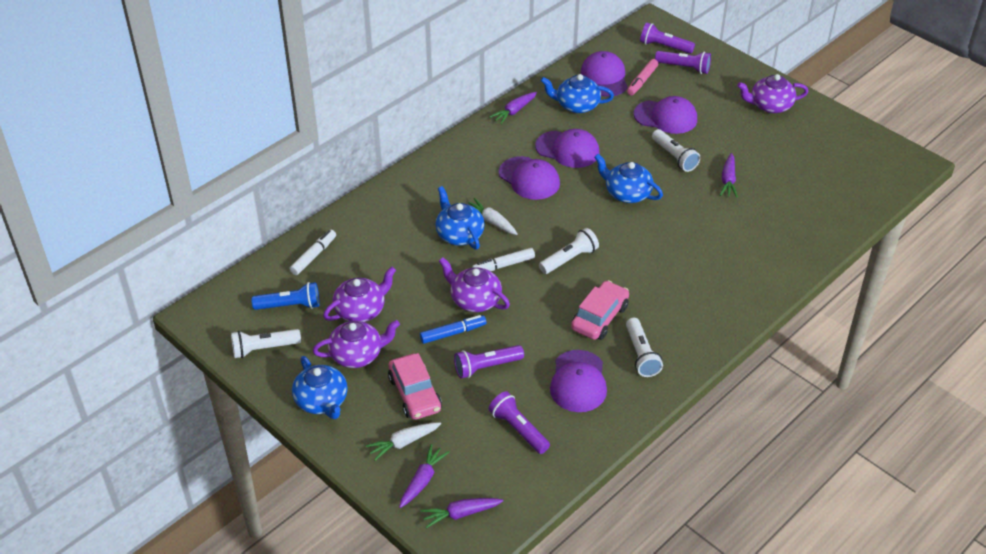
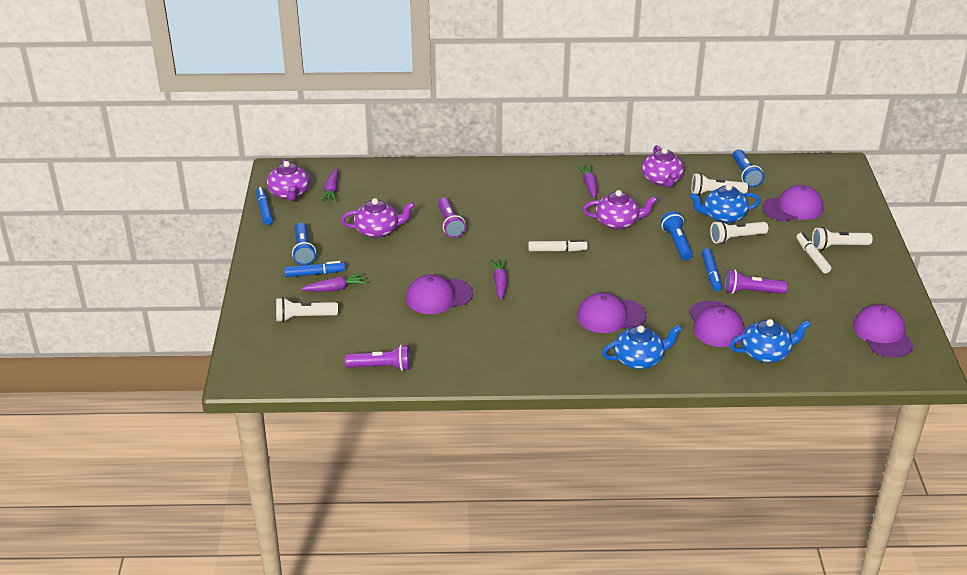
blue flashlight: [252,282,320,310] = 1 -> [292,223,316,265] [661,211,693,261] [733,150,764,187] = 3
blue marker: [420,315,486,344] = 1 -> [256,187,273,225] [284,261,345,277] [702,248,722,292] = 3
blue teapot: [292,356,348,419] [435,186,485,249] [541,74,614,113] [594,154,663,203] = 4 -> [602,325,682,369] [690,184,760,223] [730,319,811,363] = 3
pink car: [388,353,442,420] [571,280,629,340] = 2 -> none = 0
pink marker: [627,59,658,95] = 1 -> none = 0
purple flashlight: [454,345,524,379] [489,391,550,454] [640,23,695,54] [655,51,711,74] = 4 -> [345,345,411,371] [438,198,466,238] [725,269,788,294] = 3
white carrot: [366,422,441,461] [468,198,518,235] = 2 -> none = 0

